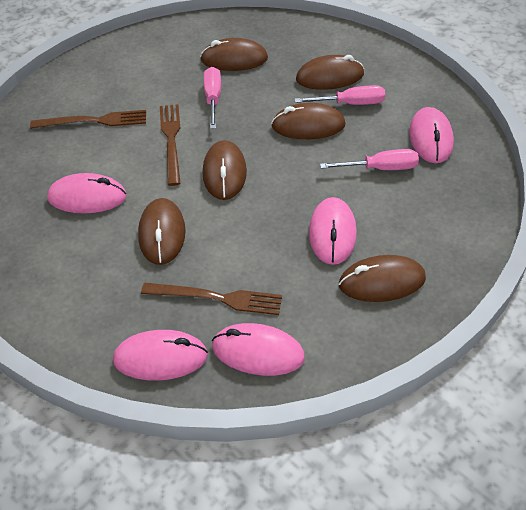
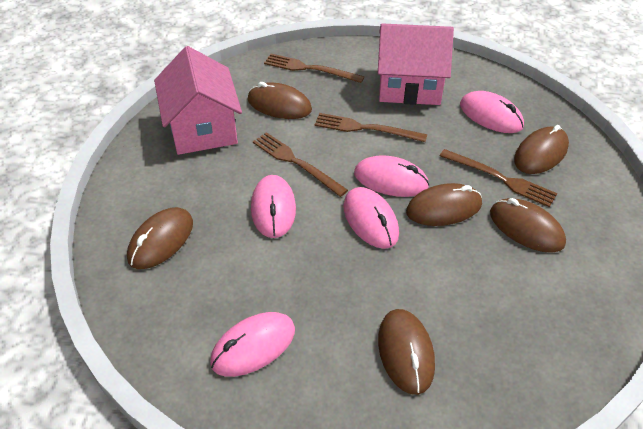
brown fork: [30,110,146,129] [141,283,282,315] [160,104,181,186] = 3 -> [253,132,348,197] [264,54,364,83] [315,113,427,142] [440,149,557,207] = 4
pink house: none = 0 -> [154,46,242,155] [378,23,454,105] = 2
pink screwdriver: [204,67,221,129] [294,85,385,105] [320,149,419,170] = 3 -> none = 0

